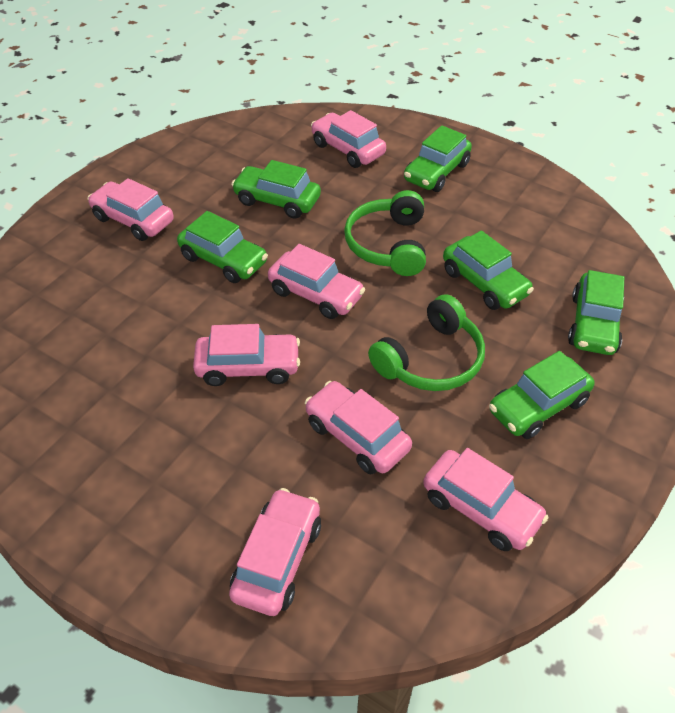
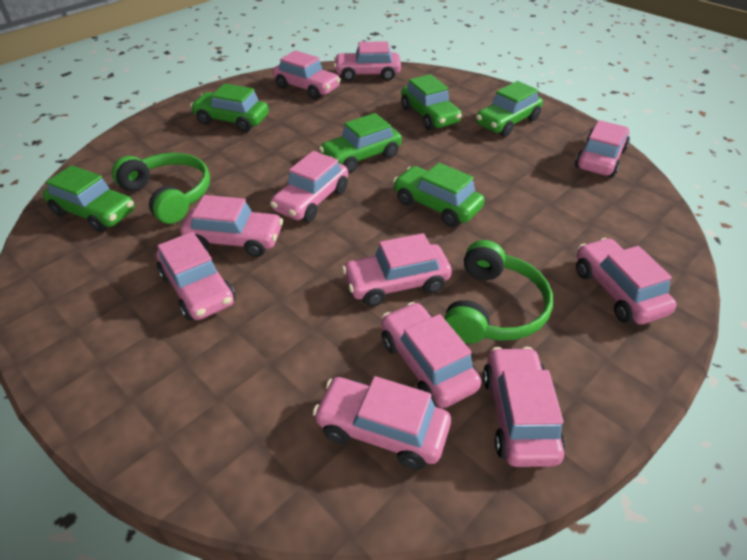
pink car: [88,178,174,241] [193,324,300,386] [229,488,321,616] [268,244,365,319] [305,381,412,475] [311,110,386,168] [423,448,549,551] = 7 -> [156,232,235,321] [181,195,283,257] [270,151,348,222] [273,50,341,100] [313,376,451,470] [334,41,401,81] [342,233,452,306] [381,302,481,408] [483,347,565,467] [575,120,630,177] [576,238,677,324] = 11

